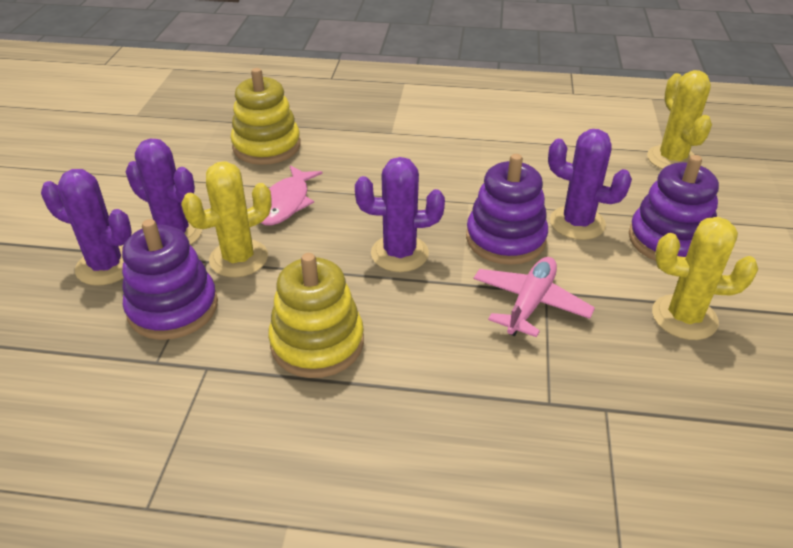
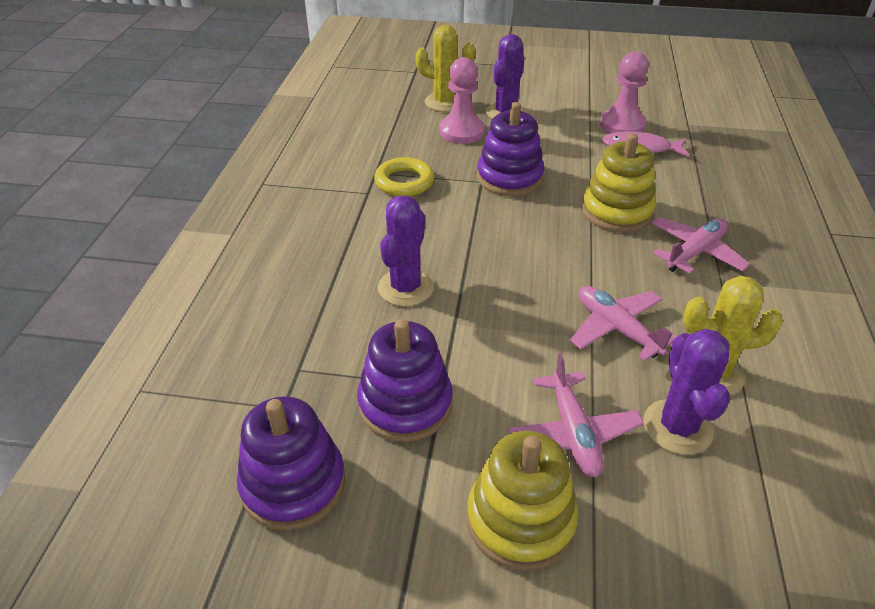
pink pawn: none = 0 -> [439,57,485,144] [600,51,649,133] = 2
pink plane: [473,257,595,337] = 1 -> [508,353,644,477] [570,286,676,361] [651,217,750,273] = 3
purple cactus: [41,169,132,286] [126,138,202,245] [355,157,445,272] [548,129,632,240] = 4 -> [378,195,434,306] [486,34,527,119] [643,329,730,455] = 3
yellow cactus: [181,162,272,277] [647,70,712,169] [652,217,758,340] = 3 -> [415,25,476,112] [683,276,783,395] = 2
yellow ring: none = 0 -> [374,157,434,196] = 1

